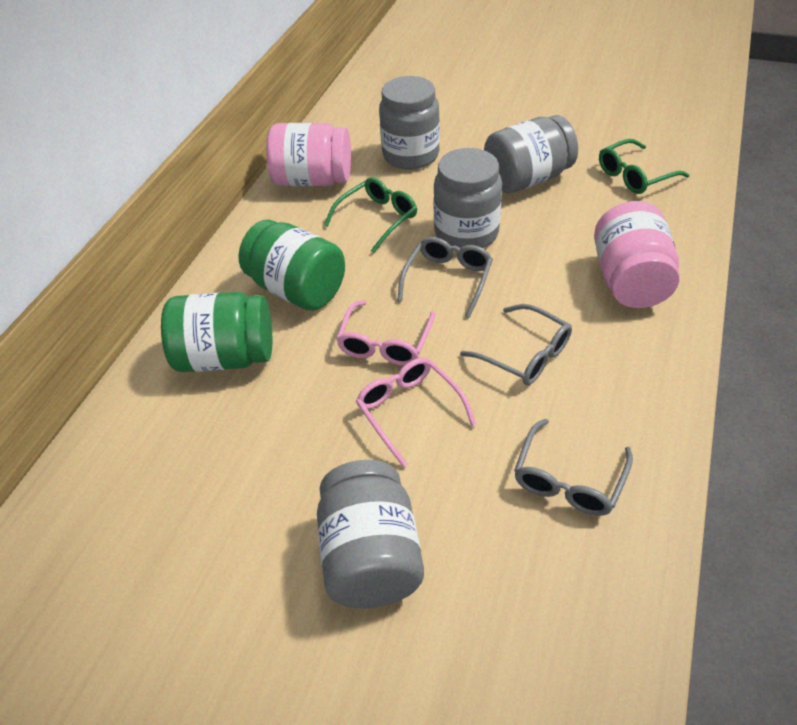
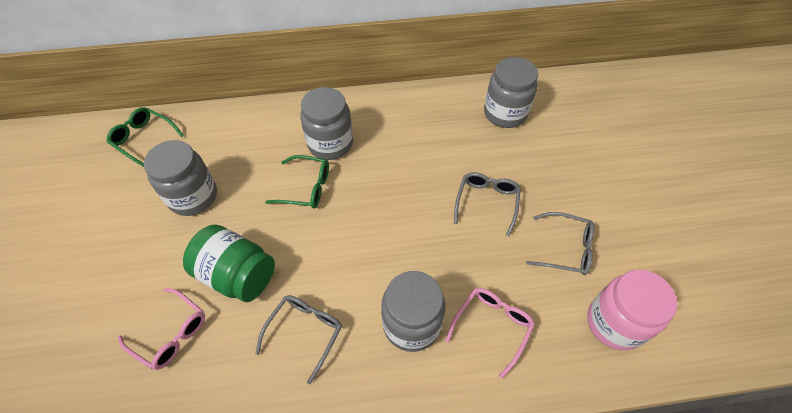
green jar: [161,292,272,372] [239,220,345,311] = 2 -> [183,224,275,302] = 1
pink jar: [266,123,351,186] [594,201,680,308] = 2 -> [588,270,677,350] = 1

